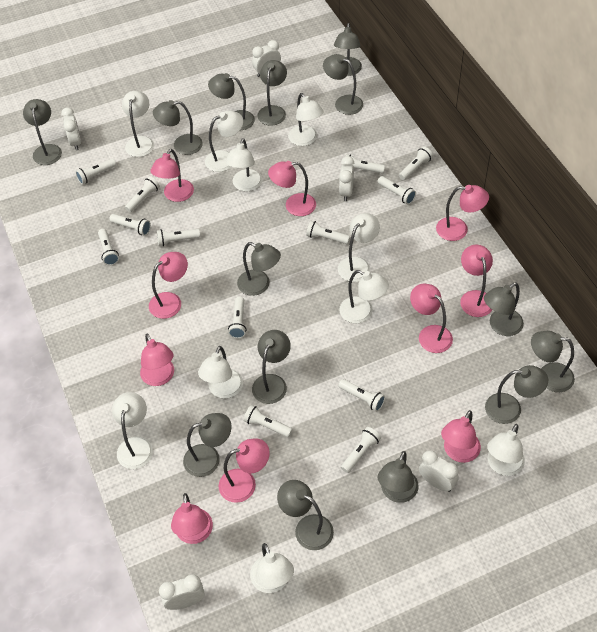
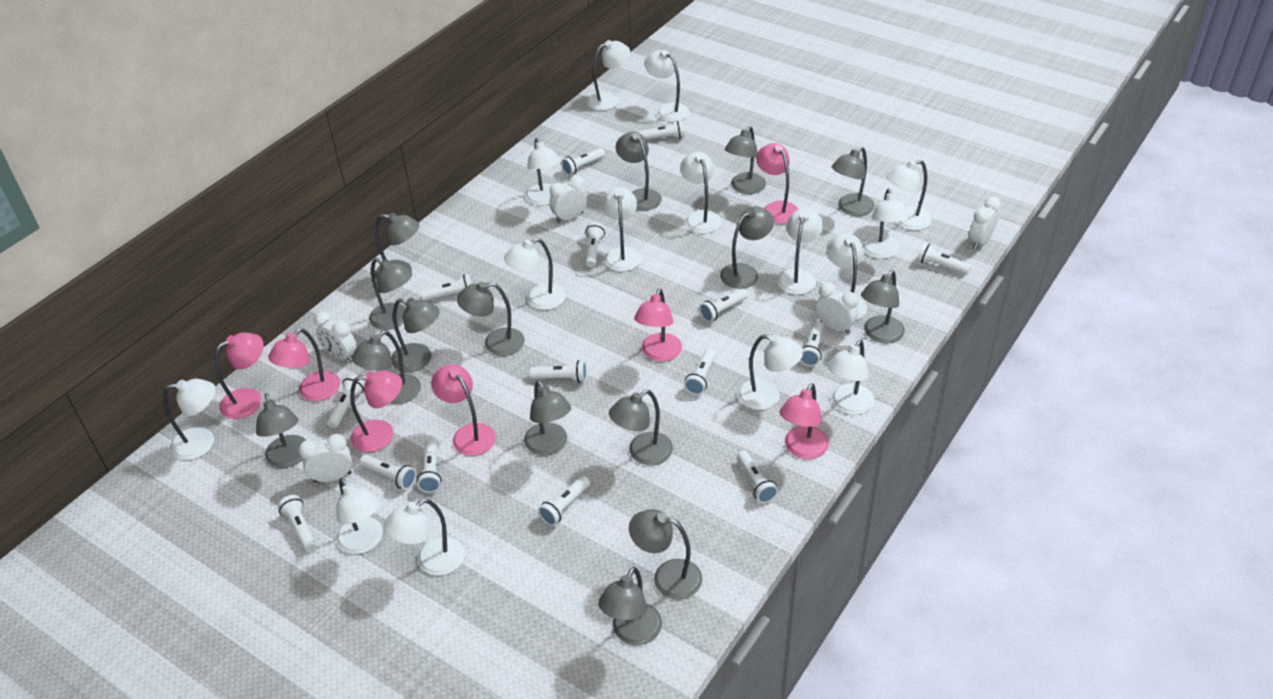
grey lamp: [23,99,62,165] [153,100,203,155] [183,413,232,477] [208,73,255,130] [237,242,281,296] [252,330,291,404] [257,60,287,126] [277,480,334,550] [323,54,363,115] [334,23,362,76] [377,451,419,503] [484,283,524,336] [485,365,548,424] [531,331,575,392] = 14 -> [256,394,306,468] [351,331,421,404] [369,258,412,330] [375,212,419,280] [391,298,440,372] [457,281,525,356] [524,380,571,455] [598,567,662,645] [609,390,673,465] [616,132,662,211] [629,509,702,599] [720,207,774,289] [725,126,766,194] [832,147,874,216] [861,270,905,343] = 15
pink lamp: [140,334,174,386] [149,252,188,319] [150,149,194,202] [171,493,213,544] [219,438,270,503] [268,161,316,216] [410,284,453,353] [436,185,489,241] [441,410,481,463] [460,245,493,317] = 10 -> [215,332,264,419] [268,328,341,401] [350,370,403,452] [431,364,496,456] [634,288,682,361] [756,143,799,224] [779,383,829,459] = 7
white flashlight: [75,159,116,185] [98,229,119,265] [109,214,151,236] [125,176,160,212] [157,229,200,246] [228,296,246,339] [244,405,293,437] [306,221,350,244] [338,379,385,412] [341,427,381,473] [346,154,385,173] [378,176,416,204] [399,146,433,180] = 13 -> [278,495,317,552] [327,375,365,428] [360,455,416,489] [417,439,442,493] [420,274,472,301] [530,360,587,383] [538,476,590,526] [561,148,605,175] [585,222,605,267] [639,120,685,140] [684,348,716,395] [699,288,748,322] [737,451,778,503] [800,321,824,366] [917,242,971,274] = 15
white lamp: [112,392,153,469] [122,91,154,157] [198,346,243,398] [205,110,243,172] [225,138,262,191] [250,543,294,593] [288,93,324,146] [338,213,380,282] [339,270,389,323] [487,424,525,476] = 10 -> [163,379,215,460] [336,478,383,554] [384,499,465,576] [504,238,566,310] [525,138,561,205] [587,40,630,111] [602,187,642,271] [644,50,690,122] [680,152,722,234] [738,334,804,410] [778,208,823,295] [827,233,867,320] [827,340,875,415] [862,188,909,259] [887,160,932,230] = 15

